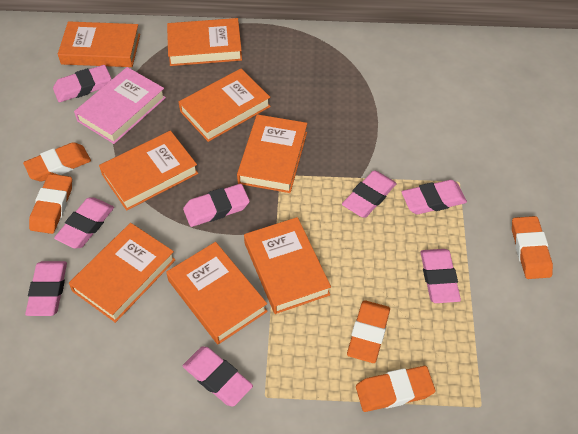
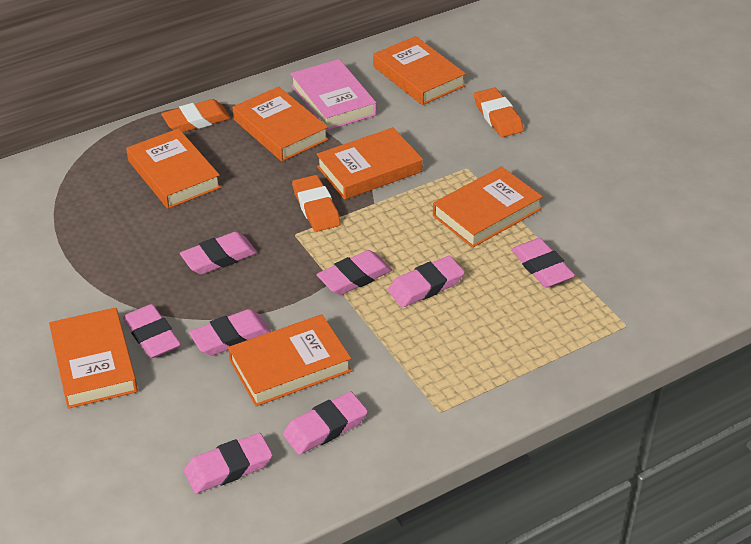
orange book: [58,21,140,67] [69,223,176,323] [99,131,198,211] [166,242,268,344] [167,18,242,66] [179,69,271,142] [237,114,307,193] [244,217,331,314] = 8 -> [49,307,138,409] [126,128,221,209] [228,314,351,406] [233,87,328,161] [316,127,423,200] [373,36,466,105] [433,166,543,248] = 7
orange eraser: [23,142,91,181] [29,174,72,234] [347,300,390,363] [356,366,435,412] [512,216,553,279] = 5 -> [161,99,231,132] [292,175,341,232] [474,88,524,137] = 3

